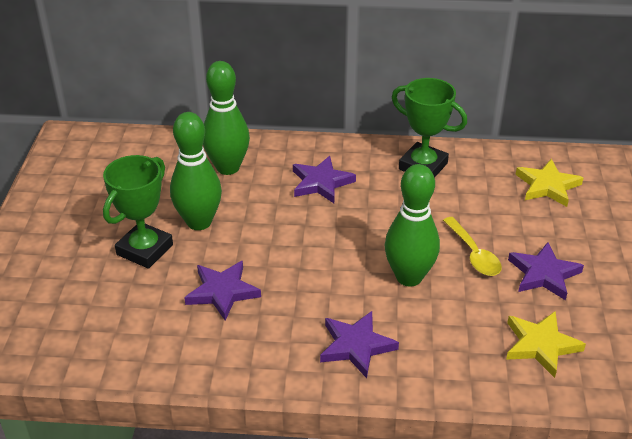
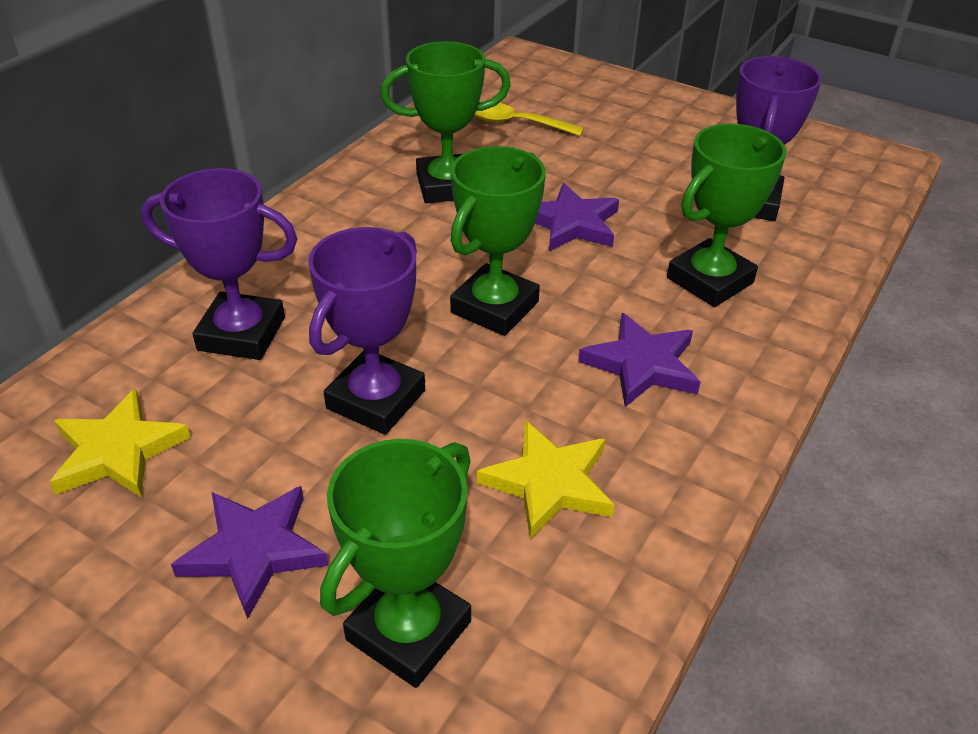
green bowling pin: [170,112,222,230] [203,61,250,175] [384,164,440,287] = 3 -> none = 0
green trophy: [103,155,173,269] [392,78,467,178] = 2 -> [320,439,471,688] [380,41,511,203] [450,146,546,336] [667,124,786,307] = 4
purple star: [184,261,261,321] [293,156,356,203] [320,311,399,378] [508,242,584,300] = 4 -> [171,486,329,619] [535,183,619,251] [578,313,700,407] = 3
purple trophy: none = 0 -> [141,168,297,360] [308,227,425,435] [736,56,822,221] = 3

